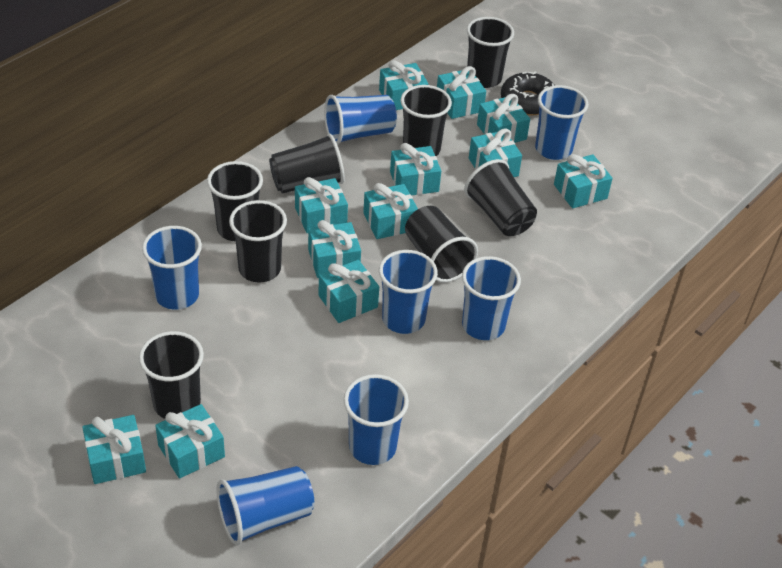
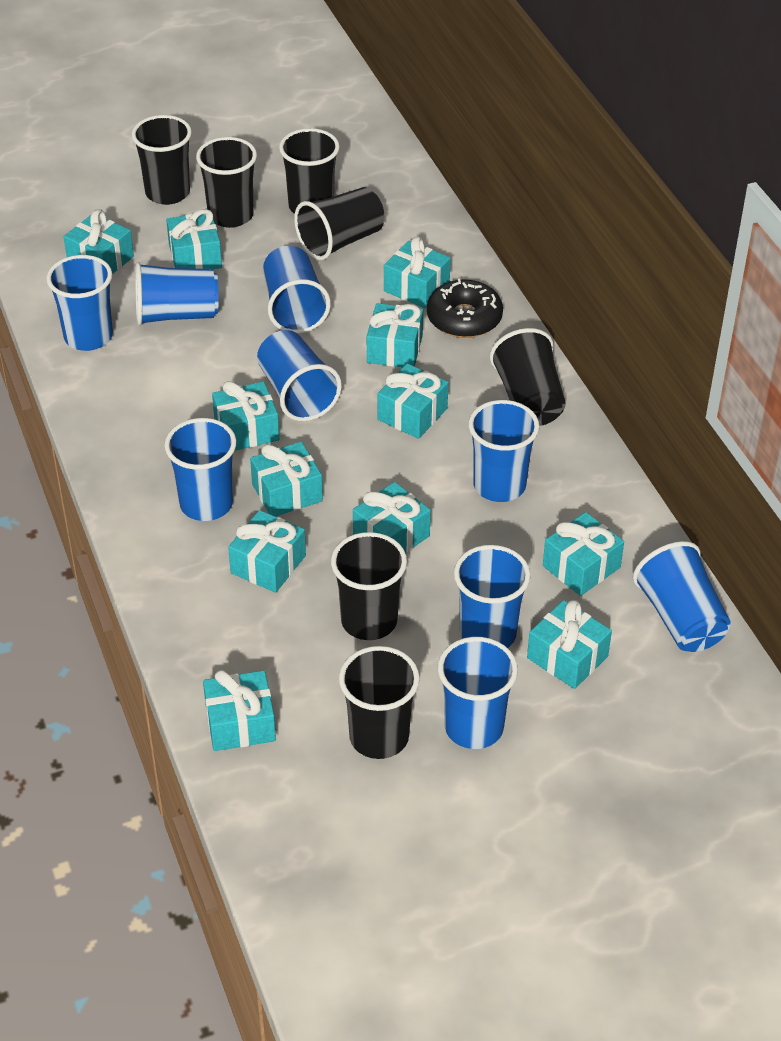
black cup: [139,331,204,419] [207,161,263,241] [229,200,287,282] [269,134,345,193] [401,85,452,156] [405,206,478,283] [464,159,537,236] [467,17,514,88] = 8 -> [131,115,192,205] [196,137,257,228] [279,128,340,214] [294,187,384,260] [331,532,407,640] [339,646,420,759] [490,328,566,426] = 7
blue cup: [142,226,202,310] [216,466,314,545] [324,95,397,145] [344,374,409,465] [379,250,438,334] [462,256,521,340] [535,85,588,160] = 7 -> [46,255,113,351] [135,262,219,326] [164,418,236,521] [257,330,342,422] [263,246,331,334] [438,637,518,749] [454,545,531,648] [468,400,539,502] [633,541,730,652] = 9

